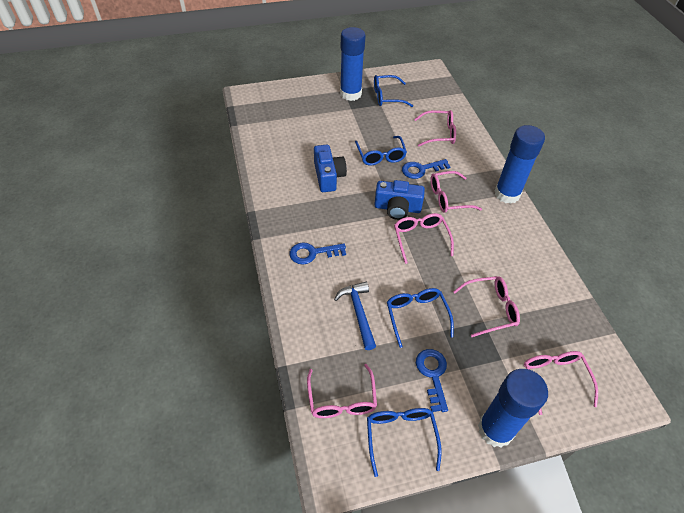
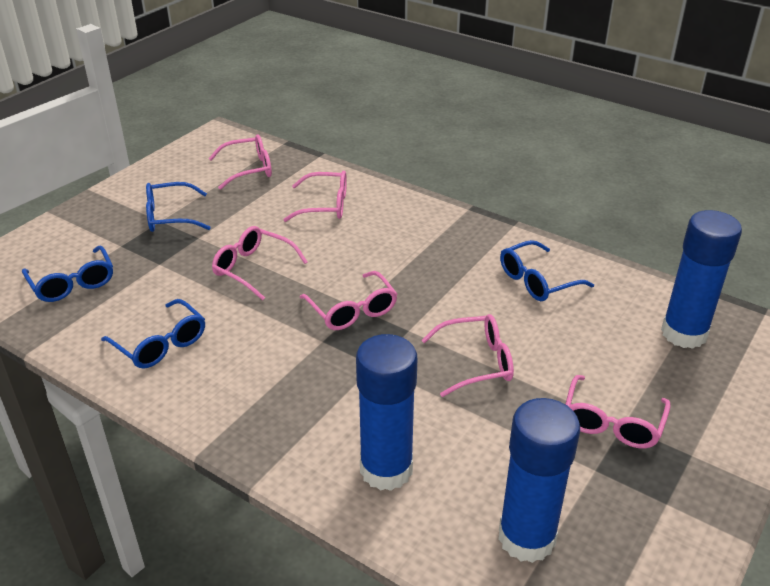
blue camera: [314,145,347,192] [374,180,425,220] = 2 -> none = 0
blue hammer: [334,282,376,350] = 1 -> none = 0
blue key: [290,242,346,264] [402,159,451,179] [416,349,448,412] = 3 -> none = 0

